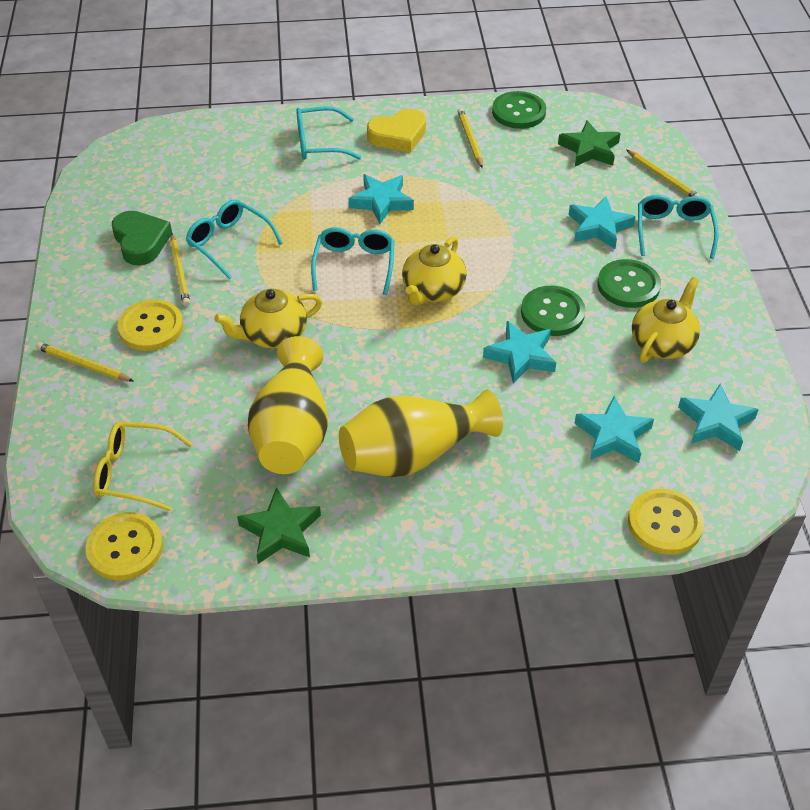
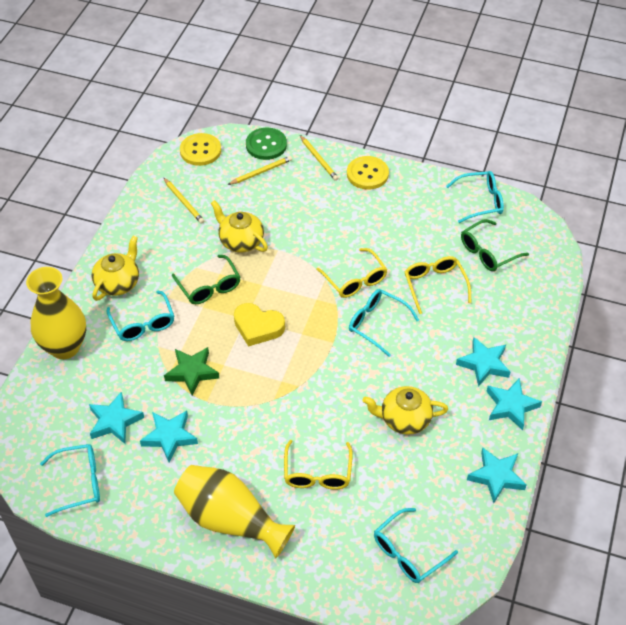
green button: [492,91,546,129] [521,286,585,336] [597,259,661,308] = 3 -> [246,128,287,160] = 1
green glasses: none = 0 -> [172,255,240,304] [461,219,529,271] = 2
green heart: [112,211,172,265] = 1 -> none = 0
green star: [237,488,321,564] [558,120,621,166] = 2 -> [164,347,219,396] = 1
turquoise glasses: [186,200,283,279] [296,106,361,160] [311,227,394,295] [638,195,719,259] = 4 -> [40,444,100,517] [106,290,174,341] [349,289,419,357] [374,508,458,583] [446,171,504,223] = 5
yellow button: [86,512,163,581] [117,300,184,351] [628,489,704,555] = 3 -> [180,133,221,166] [347,156,389,190] = 2
yellow glasses: [93,422,192,511] = 1 -> [284,440,353,490] [316,248,388,298] [405,256,472,314] = 3
yellow pencil: [36,342,133,381] [170,234,190,306] [458,108,483,168] [627,150,701,197] = 4 -> [164,178,204,224] [228,156,292,185] [300,135,338,181] = 3

